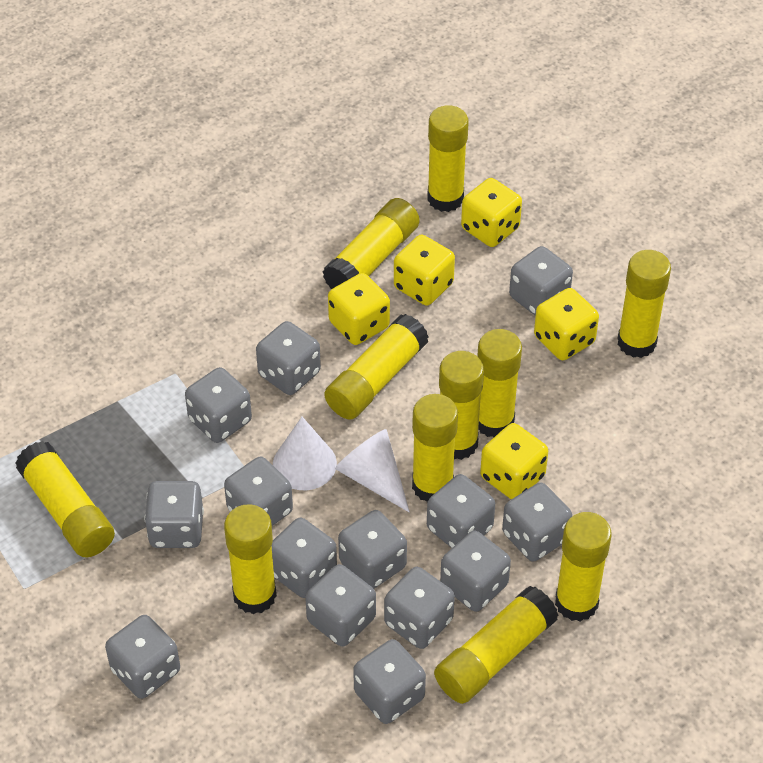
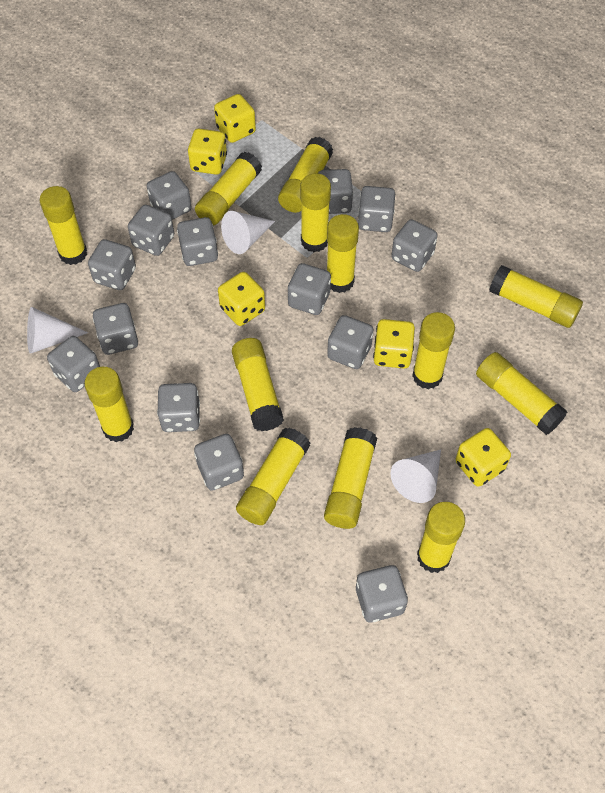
white cone: [273,417,337,490] [335,429,410,513] = 2 -> [27,307,88,354] [221,211,275,254] [390,450,441,503] = 3
yellow glue stick: [15,441,115,557] [224,504,277,614] [323,198,420,289] [324,314,429,420] [412,394,458,502] [427,105,469,212] [434,586,559,704] [439,351,484,460] [477,329,522,437] [555,512,612,621] [617,250,671,358] = 11 -> [40,186,87,265] [84,367,134,442] [195,152,262,226] [232,338,284,431] [236,428,310,525] [278,137,333,213] [300,173,331,252] [324,427,377,529] [327,214,359,293] [412,312,455,389] [417,502,465,573] [476,352,567,435] [489,265,583,328] = 13

